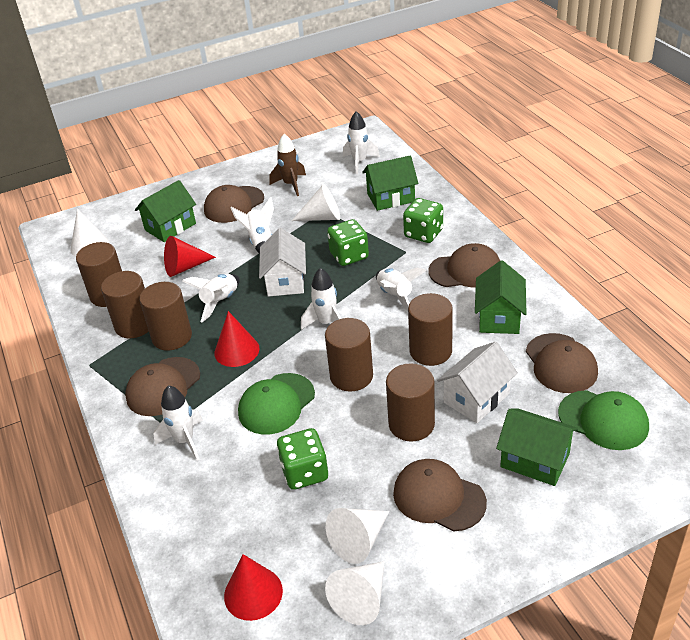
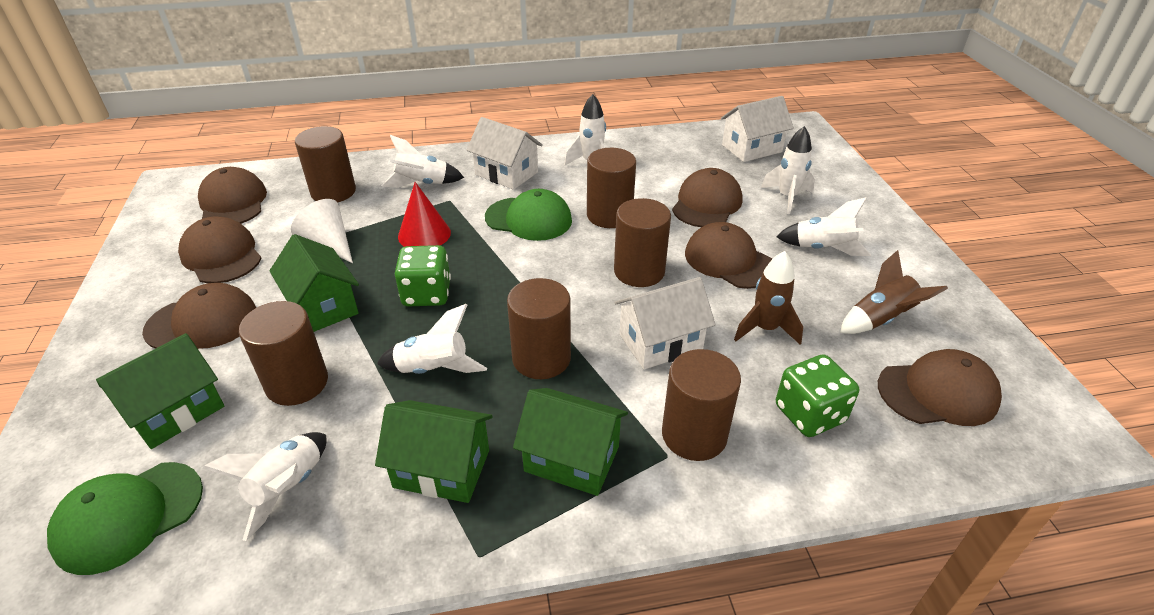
brown cap: [125,357,200,416] [204,185,264,223] [393,459,487,531] [428,243,500,287] [526,333,598,393] = 5 -> [142,283,256,349] [178,217,261,283] [198,167,267,224] [672,168,743,227] [685,222,773,289] [878,349,1002,426] = 6
brown rocket: [270,134,306,196] = 1 -> [734,251,803,345] [840,250,948,334] = 2
green dice: [277,428,328,490] [327,219,369,266] [403,198,443,243] = 3 -> [395,245,451,306] [776,354,859,437] = 2
red cone: [164,236,216,277] [214,311,260,367] [224,554,283,621] = 3 -> [398,182,451,247] = 1
white cone: [70,209,109,257] [292,184,340,221] [325,561,385,625] [326,508,389,564] = 4 -> [291,199,353,263] = 1
white house: [259,228,306,297] [437,342,518,423] = 2 -> [467,117,543,190] [614,277,716,369] [721,96,794,162] = 3

